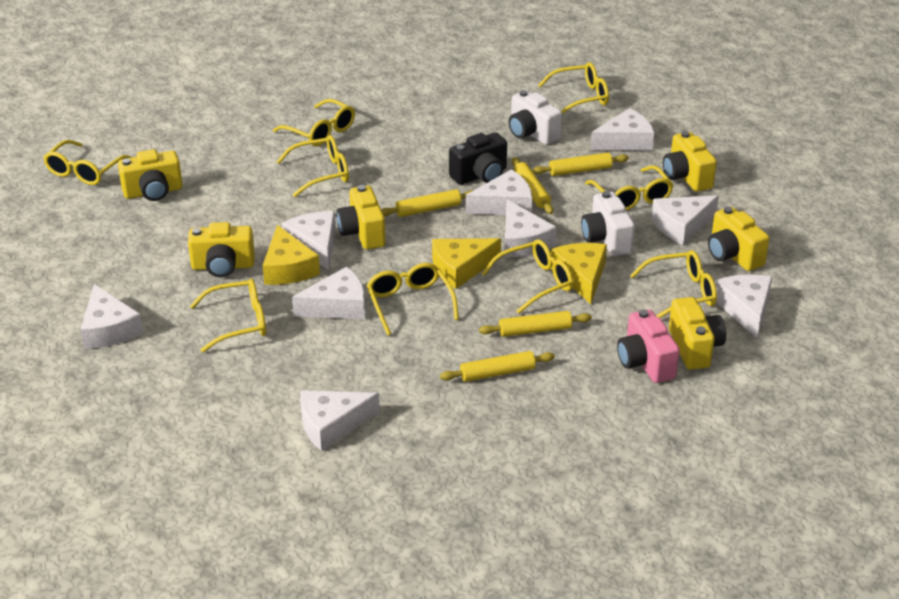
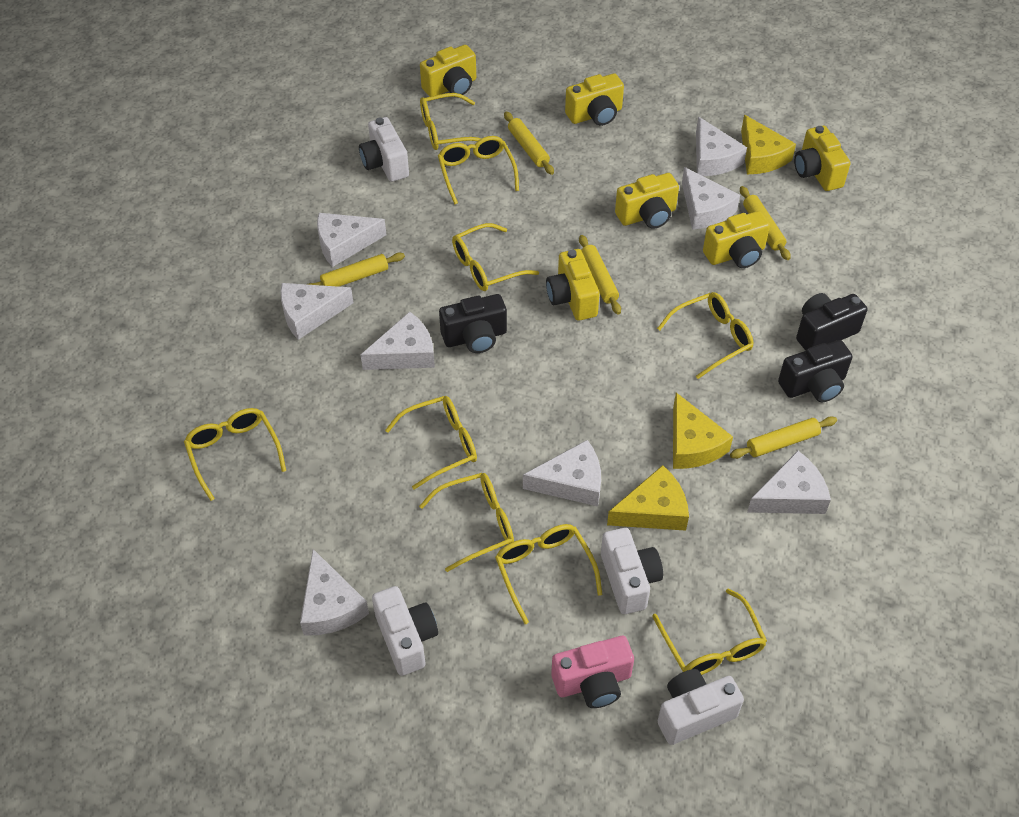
black camera: [449,132,507,185] = 1 -> [439,294,507,353] [778,340,853,402] [796,293,867,351] = 3
white camera: [509,90,562,145] [581,191,635,256] = 2 -> [359,117,409,182] [372,586,438,676] [601,528,663,614] [658,669,744,745] = 4
white cheese: [81,284,143,349] [282,211,336,270] [292,267,365,319] [300,390,380,451] [466,169,532,215] [504,200,557,257] [590,108,654,150] [651,195,719,245] [715,274,772,338] = 9 -> [281,283,353,340] [300,549,369,636] [317,213,387,267] [360,312,435,370] [523,440,601,506] [682,167,740,230] [696,116,747,176] [747,451,831,514] = 8

